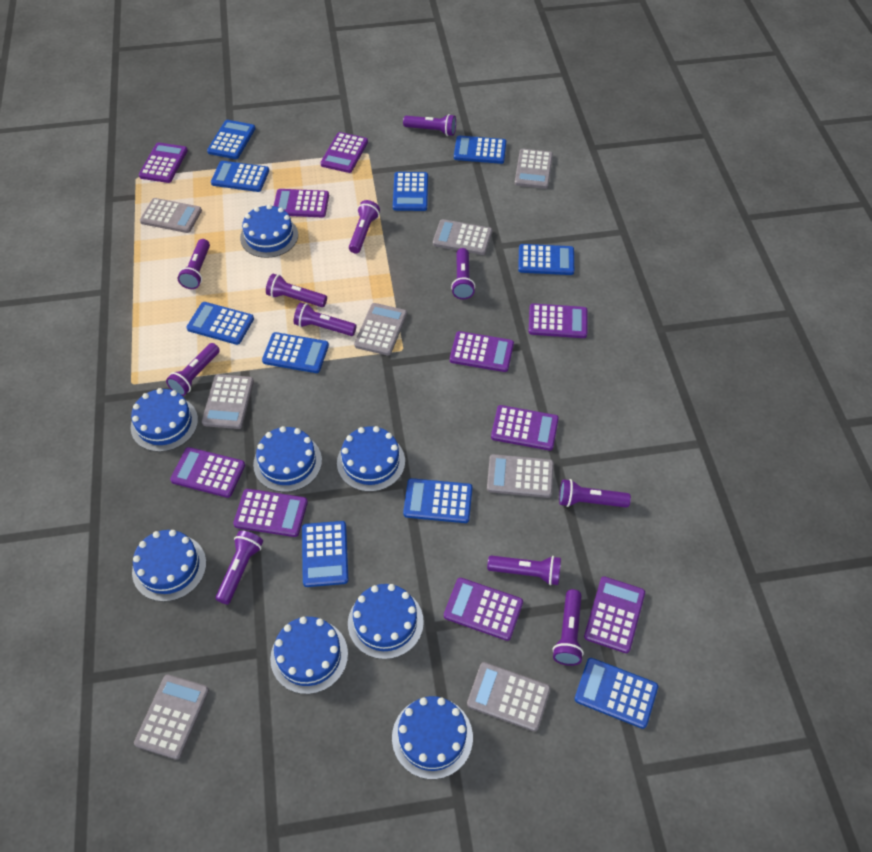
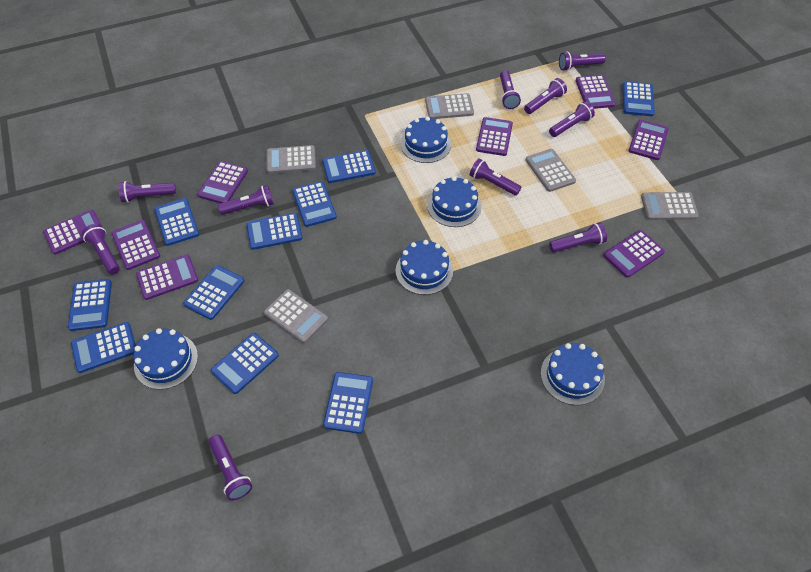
blue cake: [131,388,198,452] [132,530,206,602] [240,204,298,258] [253,426,322,492] [270,617,348,694] [337,426,405,492] [348,584,424,659] [392,696,473,779] = 8 -> [133,328,198,390] [396,240,453,295] [401,116,451,163] [427,177,481,227] [541,343,605,405] = 5
grey calculator: [134,674,209,760] [140,198,202,233] [202,374,254,429] [354,303,407,356] [433,219,492,255] [467,662,551,732] [487,454,554,498] [515,149,553,189] = 8 -> [264,289,328,343] [267,145,316,174] [425,93,474,119] [526,149,576,192] [641,192,699,220] = 5
purple calculator: [139,142,188,183] [170,447,245,498] [233,489,308,537] [274,189,329,217] [320,132,368,173] [444,578,523,641] [450,331,514,372] [491,405,559,451] [528,303,587,338] [584,577,645,653] = 10 -> [43,210,102,254] [111,220,160,270] [136,254,198,300] [198,161,248,203] [476,117,513,156] [576,75,616,109] [603,230,665,278] [629,120,669,160] = 8
purple flashlight: [166,343,220,396] [178,239,210,289] [216,530,263,604] [266,274,327,307] [294,302,357,336] [349,200,380,254] [403,114,456,136] [451,248,475,299] [487,555,561,585] [553,589,584,666] [559,479,631,508] = 11 -> [82,224,120,274] [119,181,176,203] [209,435,252,500] [218,185,274,215] [470,158,521,196] [500,71,521,109] [524,78,567,114] [549,101,595,137] [549,222,607,253] [559,52,606,71] = 10

